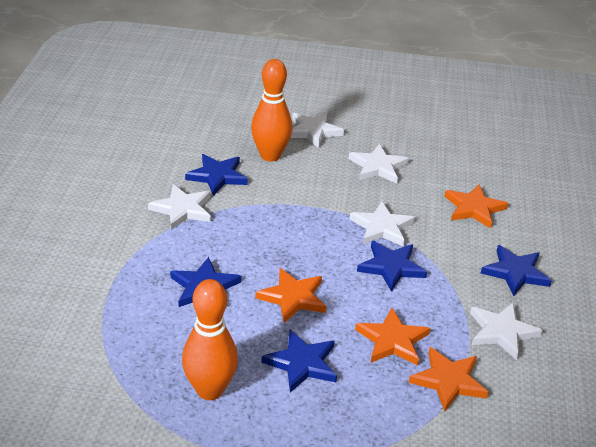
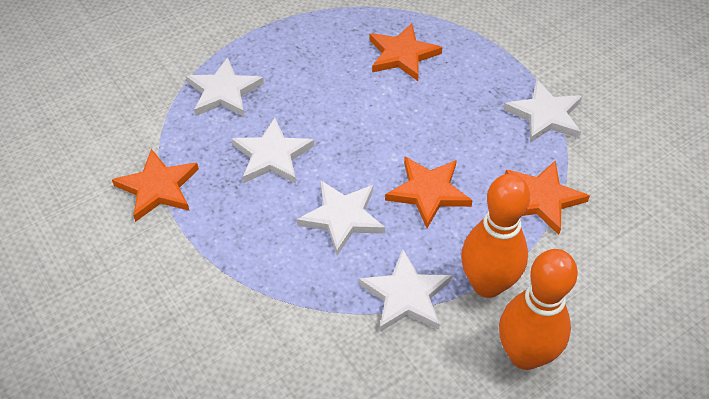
blue star: [170,257,242,307] [185,154,248,196] [261,330,337,393] [357,241,427,292] [481,245,552,296] = 5 -> none = 0

